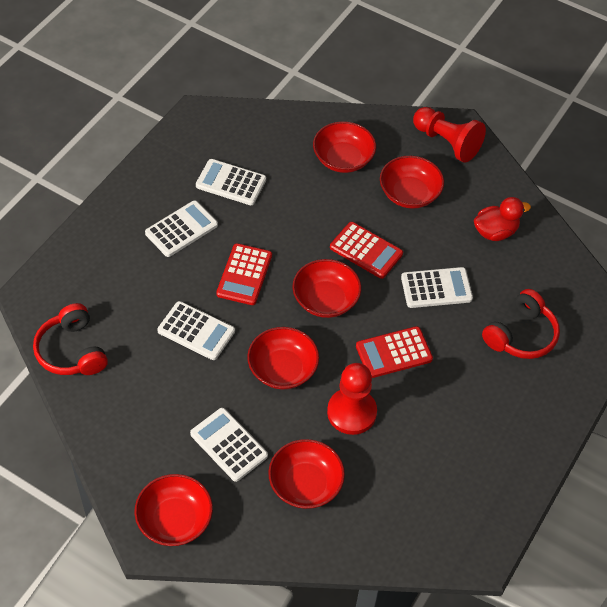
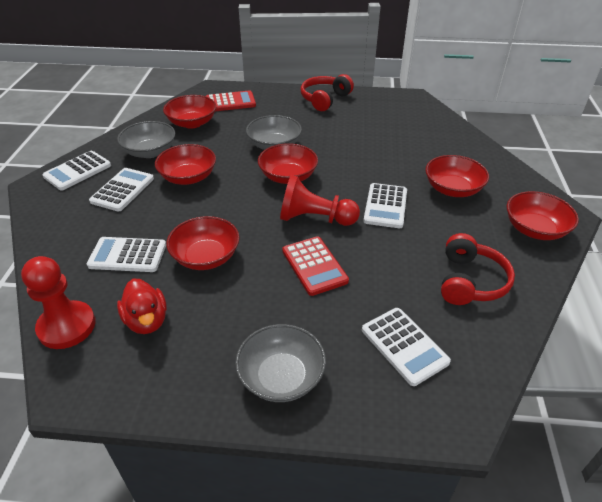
grey bowl: none = 0 -> [117,121,175,158] [235,324,326,402] [246,115,302,150] = 3
red calculator: [216,243,272,305] [330,222,403,279] [356,326,433,378] = 3 -> [206,90,256,111] [282,236,349,296] = 2

